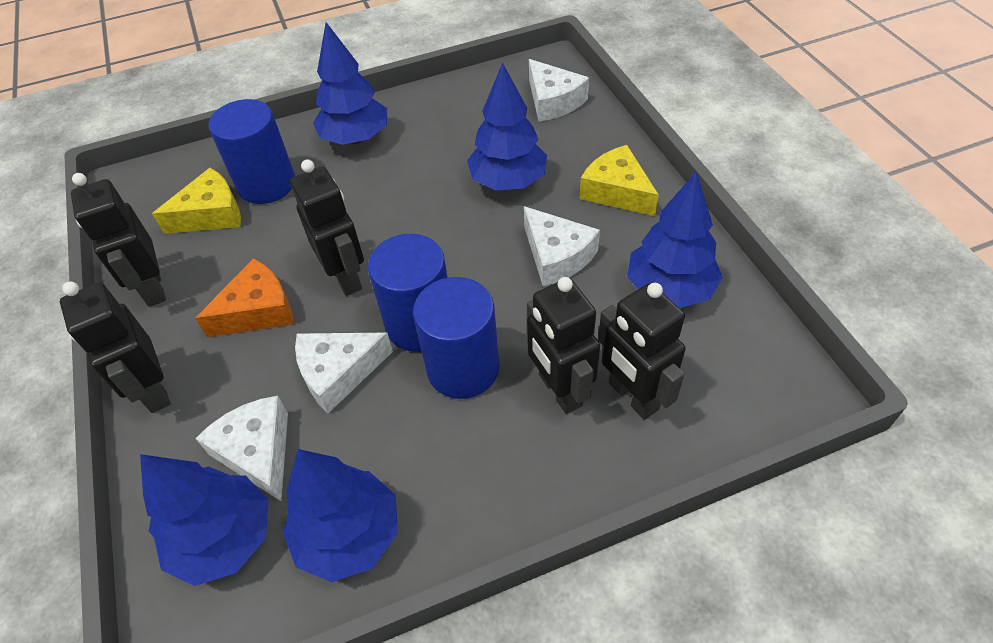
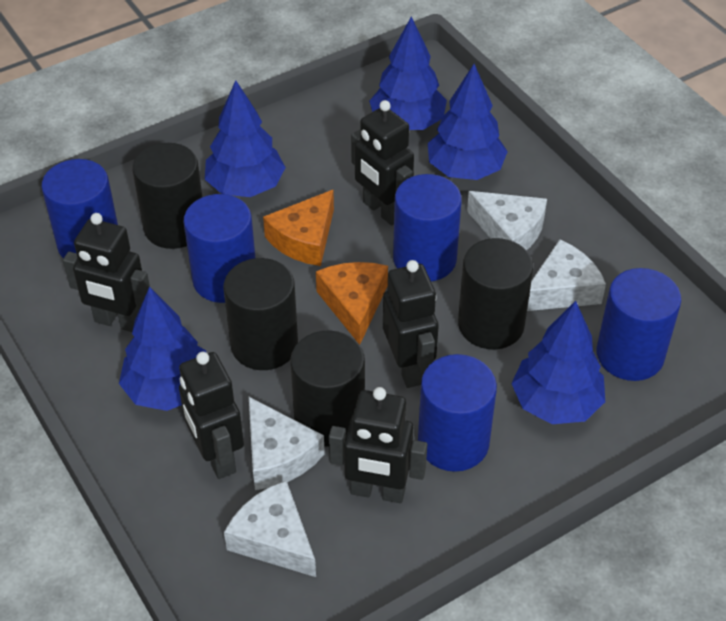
black cylinder: none = 0 -> [132,143,202,249] [223,258,298,370] [290,330,365,447] [458,238,533,349] = 4
blue cylinder: [208,99,295,204] [368,234,448,352] [413,277,499,399] = 3 -> [41,159,118,258] [183,194,255,303] [393,174,462,281] [418,354,497,472] [597,268,681,381] = 5
orange cheese: [195,258,293,337] = 1 -> [263,190,334,266] [316,262,388,345] = 2
yellow cheese: [152,168,241,234] [579,145,659,216] = 2 -> none = 0

